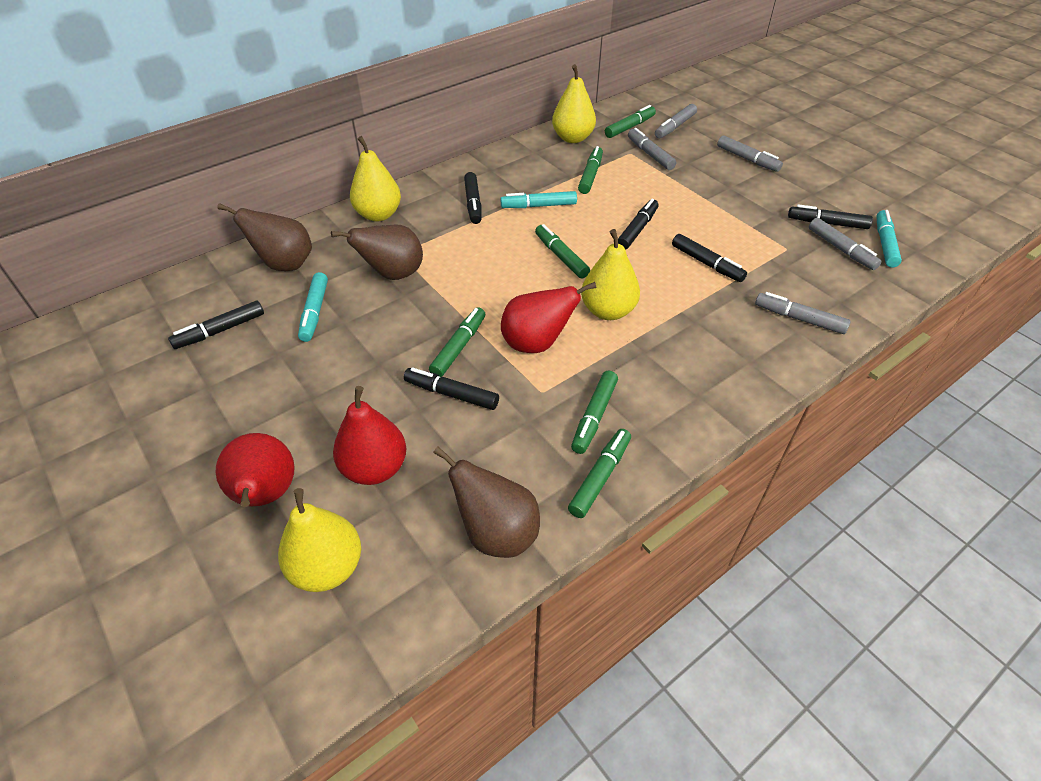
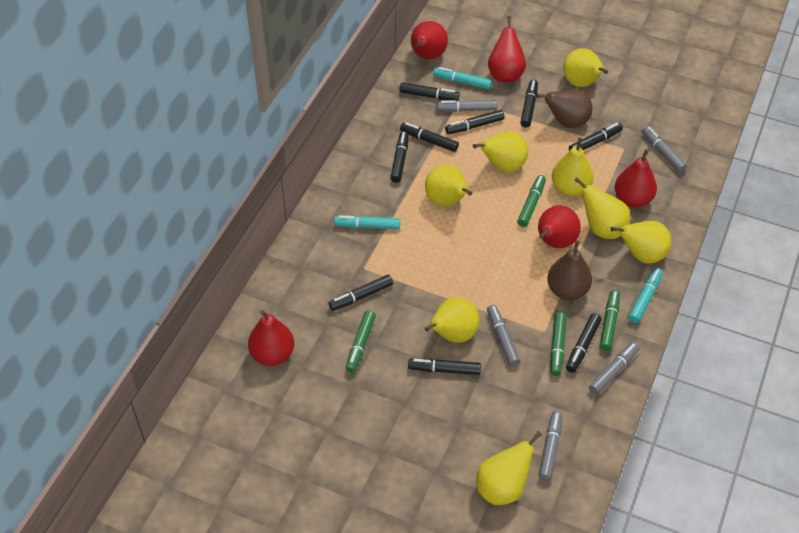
black marker: [168,301,264,349] [404,368,499,410] [464,172,482,224] [618,199,658,250] [672,234,747,282] [788,204,873,229] = 6 -> [329,274,393,311] [391,131,409,183] [399,82,460,101] [400,122,459,152] [408,359,481,375] [445,110,504,134] [520,80,538,128] [566,313,601,373] [569,123,623,151] = 9
brown pear: [217,203,312,271] [331,225,423,280] [433,447,540,558] = 3 -> [537,89,592,128] [547,240,592,300] = 2
green marker: [429,307,485,377] [535,224,590,278] [568,429,631,518] [571,371,618,454] [578,146,603,194] [605,105,656,138] = 6 -> [345,310,376,373] [517,175,546,227] [550,312,566,376] [600,290,620,351] = 4
red pear: [216,433,295,507] [333,386,406,485] [501,282,597,353] = 3 -> [248,310,294,366] [411,21,448,59] [488,16,526,82] [538,205,581,248] [615,149,657,208] = 5
yellow pear: [278,488,361,592] [350,136,401,222] [552,64,596,143] [581,229,640,320] = 4 -> [425,165,472,207] [425,297,479,343] [473,131,528,172] [476,431,542,505] [552,137,593,197] [563,48,608,87] [574,177,630,239] [611,221,672,264] = 8

